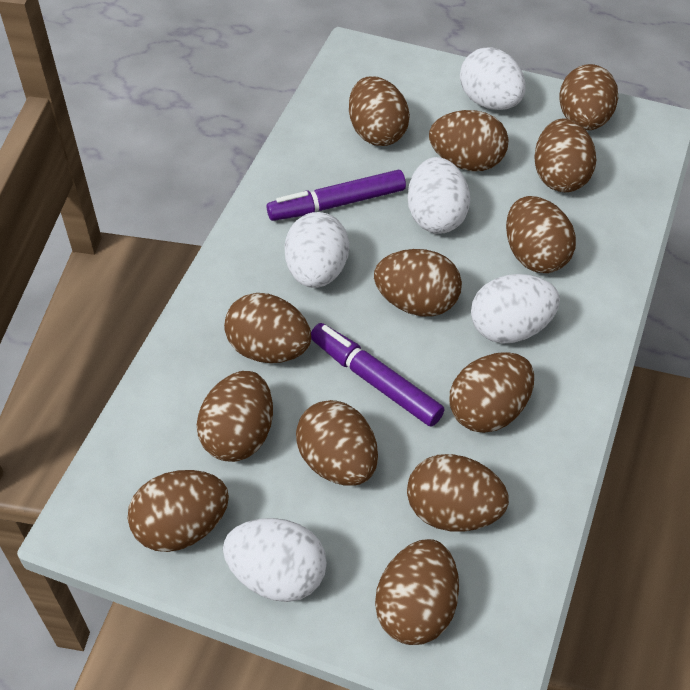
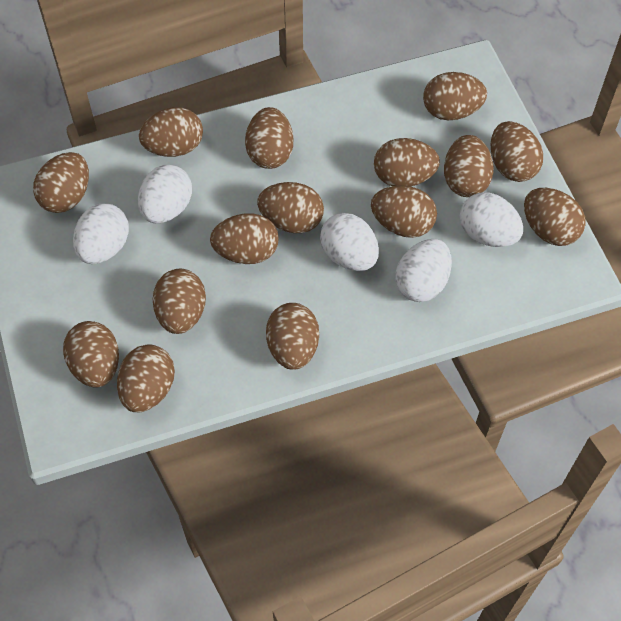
brown egg: [128,470,229,552] [197,371,273,462] [224,293,311,363] [296,400,378,486] [349,76,410,146] [374,249,462,317] [375,539,459,645] [407,454,509,532] [429,110,509,171] [449,352,534,433] [506,196,576,273] [534,118,596,192] [560,64,618,130] = 13 -> [33,152,89,213] [63,321,119,388] [117,344,175,412] [139,107,203,157] [153,269,206,334] [210,213,279,264] [245,107,293,169] [257,182,324,233] [266,303,319,370] [371,186,437,238] [374,138,440,187] [423,72,487,120] [444,135,494,197] [490,121,543,182] [524,188,586,246] = 15
purple marker: [267,170,406,221] [311,323,445,427] = 2 -> none = 0

